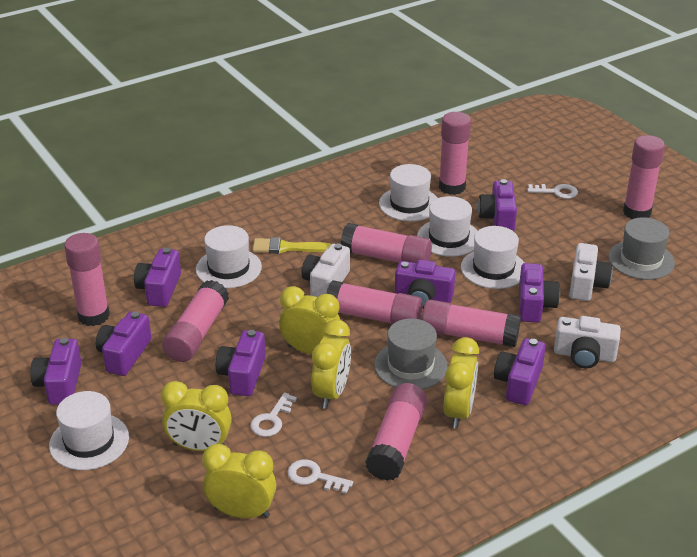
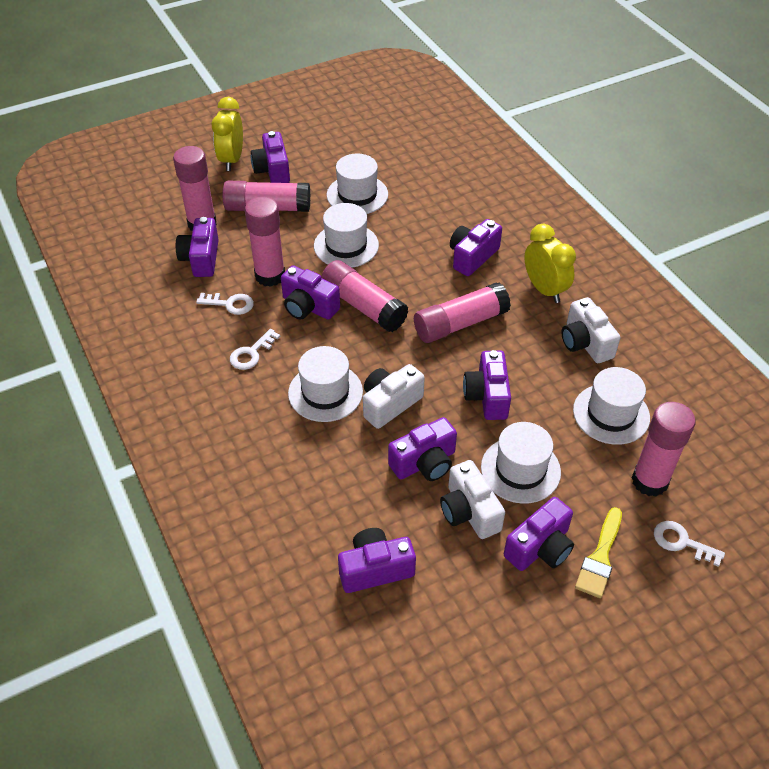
grey hat: [374,318,448,390] [608,217,675,280] = 2 -> none = 0
pink glue stick: [64,233,110,326] [162,280,229,362] [326,280,422,324] [341,223,432,263] [365,383,427,481] [422,299,521,347] [439,112,471,195] [623,135,665,219] = 8 -> [173,146,217,231] [223,181,310,212] [245,197,285,287] [321,260,409,332] [414,282,511,343] [632,402,696,497] = 6
yellow clock: [161,381,232,451] [202,444,276,518] [279,286,340,354] [311,320,351,409] [444,337,479,429] = 5 -> [211,97,243,171] [524,224,576,303] = 2

